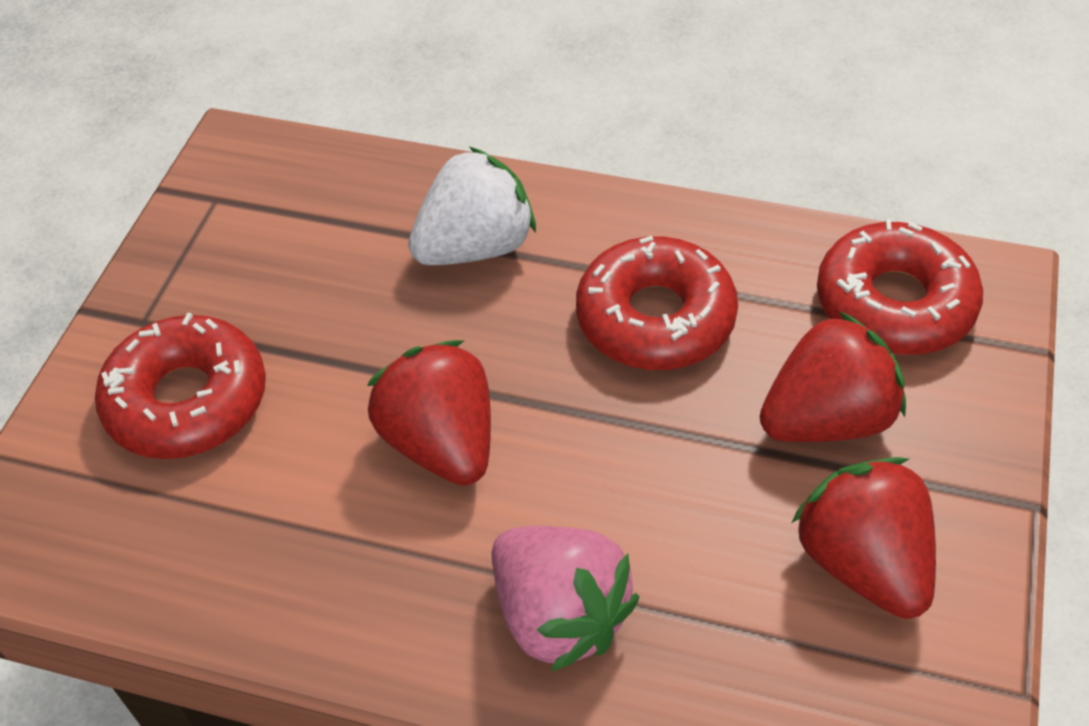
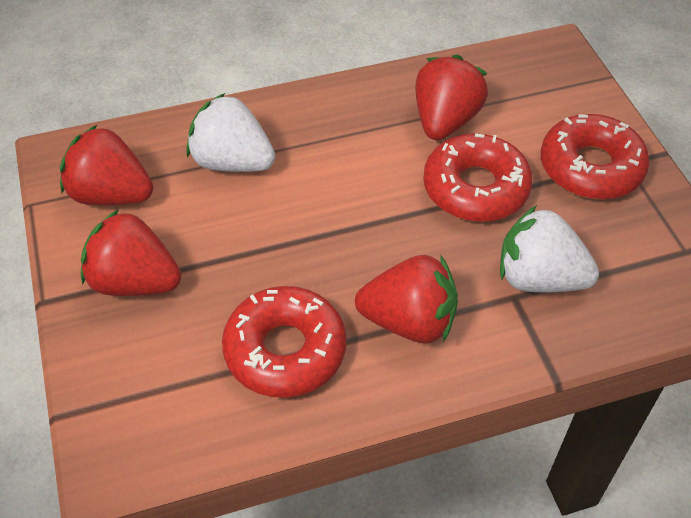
pink strawberry: [492,526,639,672] = 1 -> none = 0
red strawberry: [367,340,491,486] [760,311,906,442] [792,457,936,619] = 3 -> [60,125,153,205] [81,209,181,296] [355,255,458,344] [415,55,488,140] = 4
white strawberry: [408,147,536,265] = 1 -> [186,93,275,172] [500,205,599,292] = 2

